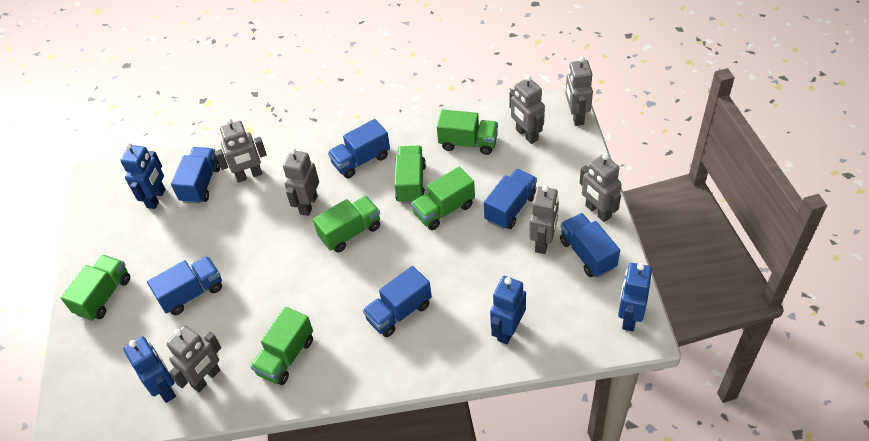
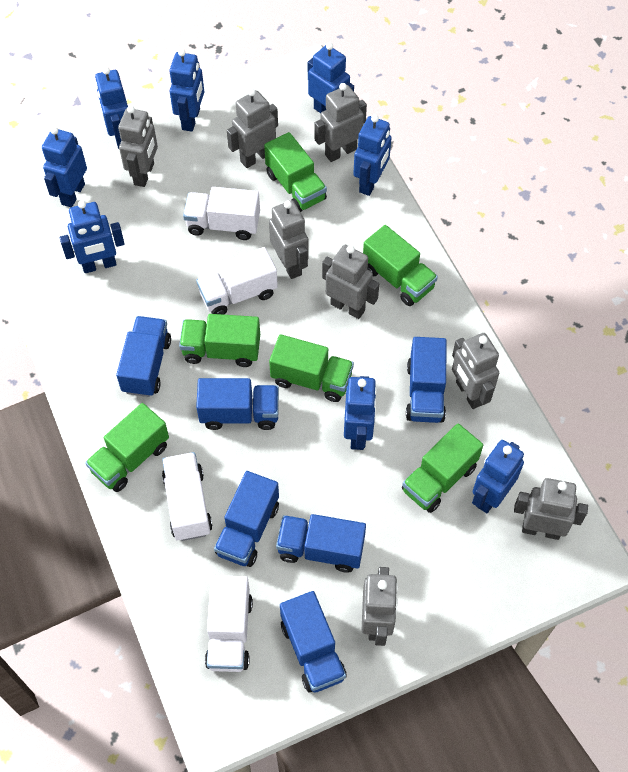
blue robot: [120,143,165,209] [123,336,176,403] [490,276,526,344] [618,263,652,331] = 4 -> [42,127,87,207] [60,200,125,273] [95,67,128,149] [169,49,204,132] [308,42,354,113] [344,376,377,450] [353,115,392,196] [472,440,524,513] = 8
grey robot: [166,326,221,392] [215,118,267,182] [283,148,319,216] [510,75,545,144] [529,185,559,254] [565,56,593,126] [579,153,622,222] = 7 -> [118,106,158,187] [227,89,278,168] [269,200,309,279] [315,83,367,162] [322,245,379,319] [362,567,398,646] [452,333,499,409] [514,478,588,540] = 8
white truck: none = 0 -> [162,452,213,541] [183,187,260,240] [196,247,278,315] [205,575,253,672] = 4

